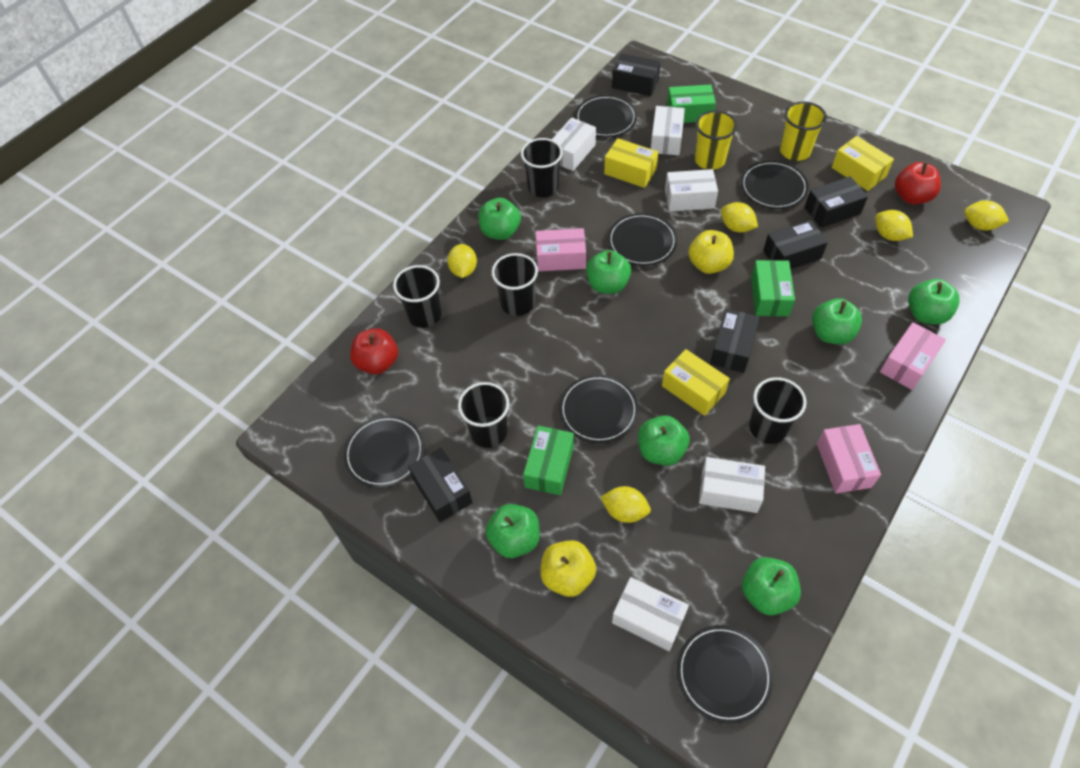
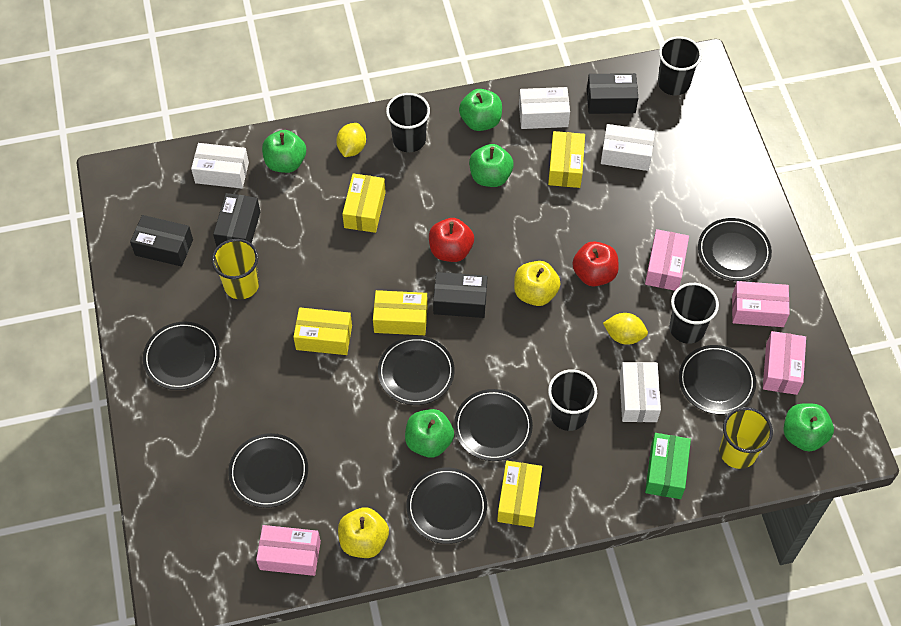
black box: [408,448,472,522] [612,53,661,96] [710,309,760,373] [763,220,828,269] [804,176,868,228] = 5 -> [130,215,193,267] [213,193,260,247] [433,272,487,318] [587,73,638,114] = 4
black cup: [393,265,442,328] [458,382,509,448] [492,253,538,316] [521,138,563,197] [749,377,806,444] = 5 -> [386,93,430,152] [548,369,597,431] [658,36,702,95] [669,283,719,344] = 4
black plate: [344,415,424,488] [559,375,639,443] [575,95,637,138] [608,213,677,266] [677,625,773,724] [741,160,809,209] = 6 -> [143,322,220,390] [228,433,308,508] [378,336,455,405] [406,468,487,544] [454,389,533,461] [679,345,756,415] [698,218,772,281] = 7
green apple: [478,198,521,240] [485,504,540,558] [586,250,631,294] [638,415,690,466] [742,557,801,615] [812,298,862,344] [908,279,960,325] = 7 -> [262,130,306,173] [405,409,454,458] [459,89,502,131] [469,144,514,187] [784,403,834,451] = 5
green box: [523,426,574,495] [667,85,716,123] [751,260,795,316] = 3 -> [645,433,691,499] = 1
pink box: [536,228,586,271] [817,424,881,493] [880,322,946,390] = 3 -> [256,525,321,576] [645,229,689,291] [732,281,790,327] [763,331,806,395] = 4
white box: [552,117,596,171] [612,577,689,651] [651,106,685,155] [665,169,718,211] [699,457,765,513] = 5 -> [191,143,249,188] [519,87,570,129] [601,124,655,171] [620,362,661,422] = 4
yellow box: [604,138,658,188] [662,349,730,416] [832,136,894,191] = 3 -> [293,308,352,355] [342,173,386,233] [373,290,428,335] [497,461,542,527] [548,131,585,188] = 5
yellow lemon: [447,244,477,278] [600,486,651,523] [721,202,758,232] [875,210,913,241] [964,200,1009,230] = 5 -> [336,123,366,157] [603,313,648,345] = 2

